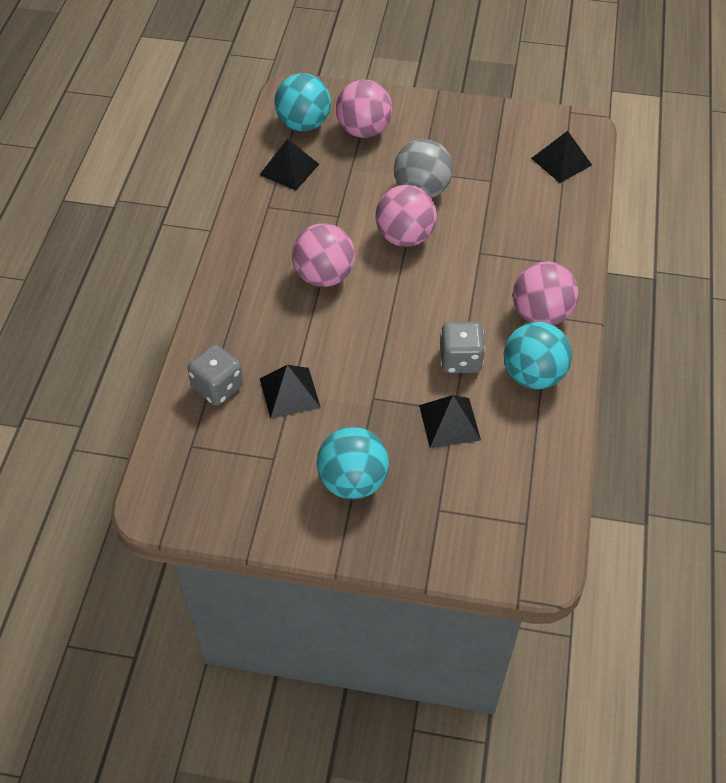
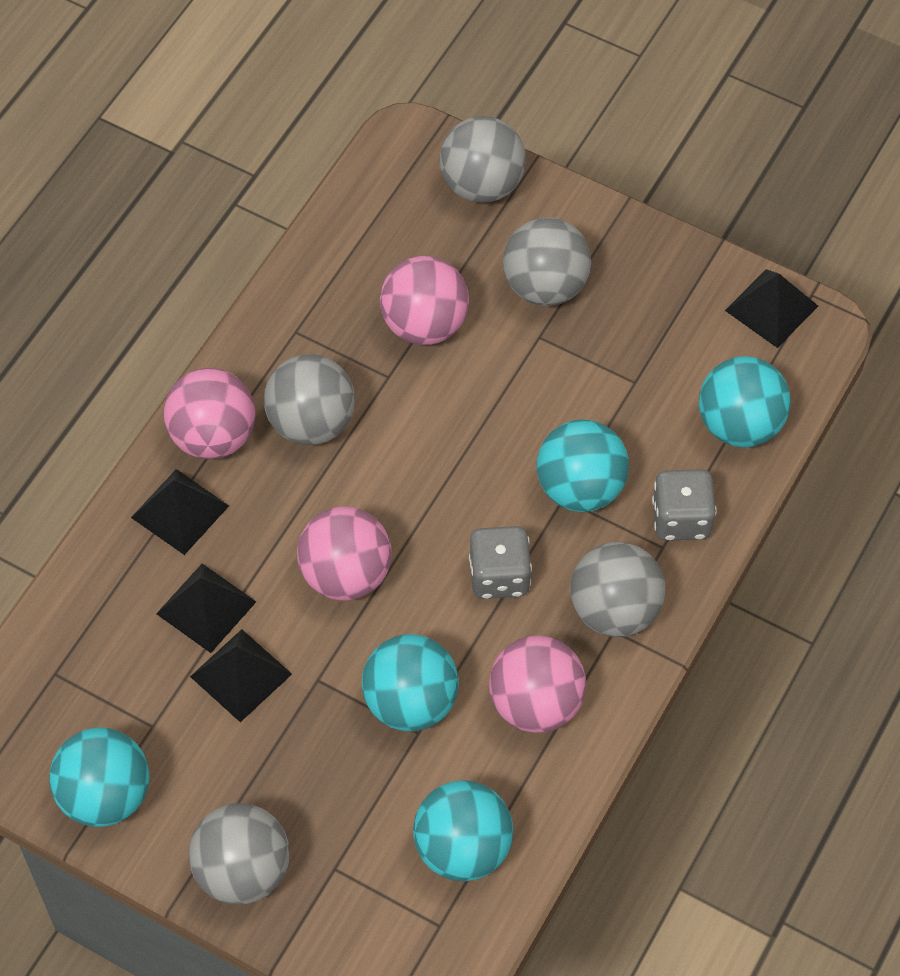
grey ball: [394,139,453,198] = 1 -> [189,803,290,905] [264,354,355,445] [440,116,526,203] [503,217,591,306] [570,542,665,637] = 5
turquoise ball: [275,73,331,131] [317,427,389,499] [504,322,572,389] = 3 -> [49,728,150,827] [362,634,459,731] [413,780,513,881] [537,419,629,512] [699,356,791,448] = 5

